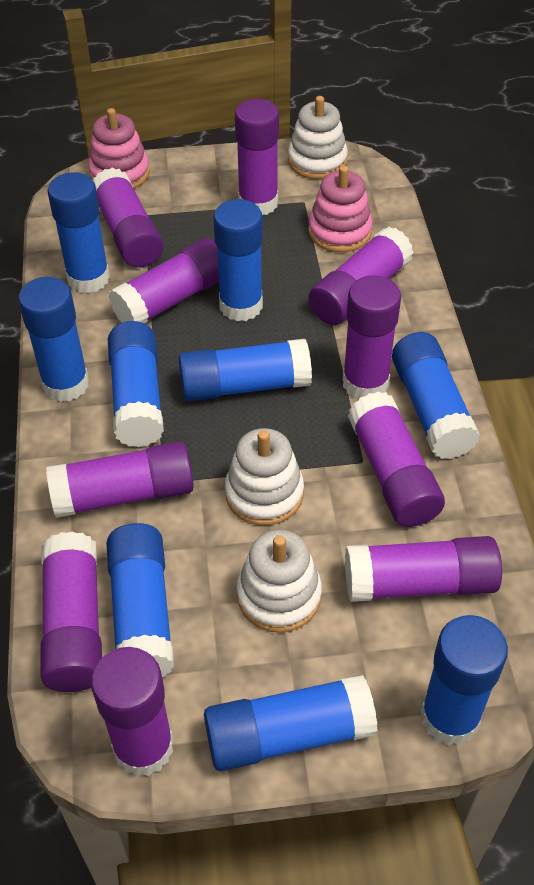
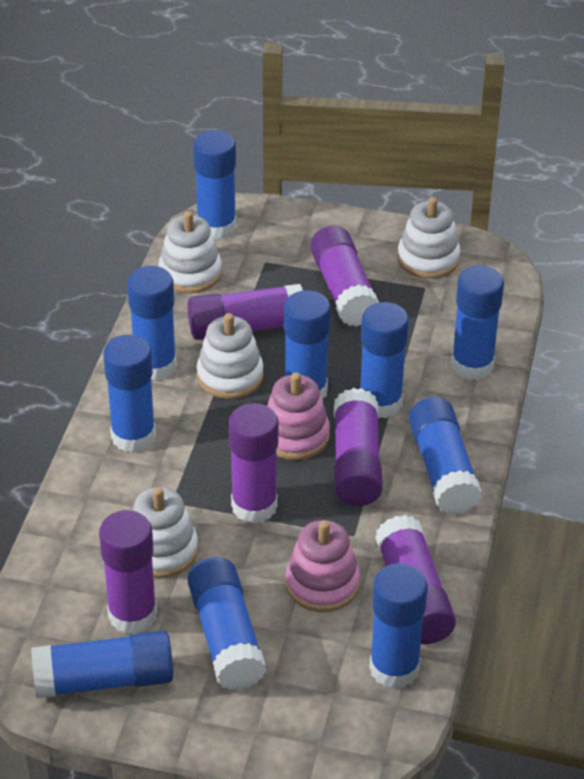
blue glue stick: [18,277,89,402] [47,172,110,294] [106,523,175,677] [108,321,164,447] [179,339,312,402] [204,675,378,771] [213,199,263,322] [392,332,480,459] [420,615,508,746] = 9 -> [31,631,173,698] [103,335,156,453] [127,266,177,381] [188,557,266,690] [193,130,236,240] [284,290,331,400] [360,302,409,418] [369,563,428,689] [409,397,482,515] [451,265,504,380] = 10
purple glue stick: [40,531,102,692] [46,441,194,518] [91,647,174,777] [93,167,163,268] [109,238,219,323] [235,99,279,215] [309,227,414,325] [343,275,401,399] [345,536,502,602] [348,391,445,527] = 10 -> [99,510,157,634] [187,284,303,340] [229,403,279,524] [310,226,379,327] [334,388,383,506] [375,515,456,644] = 6
white stacking toy: [225,428,304,526] [237,530,322,633] [288,96,348,179] = 3 -> [133,487,198,578] [159,211,222,293] [196,313,264,399] [398,197,461,279] = 4

